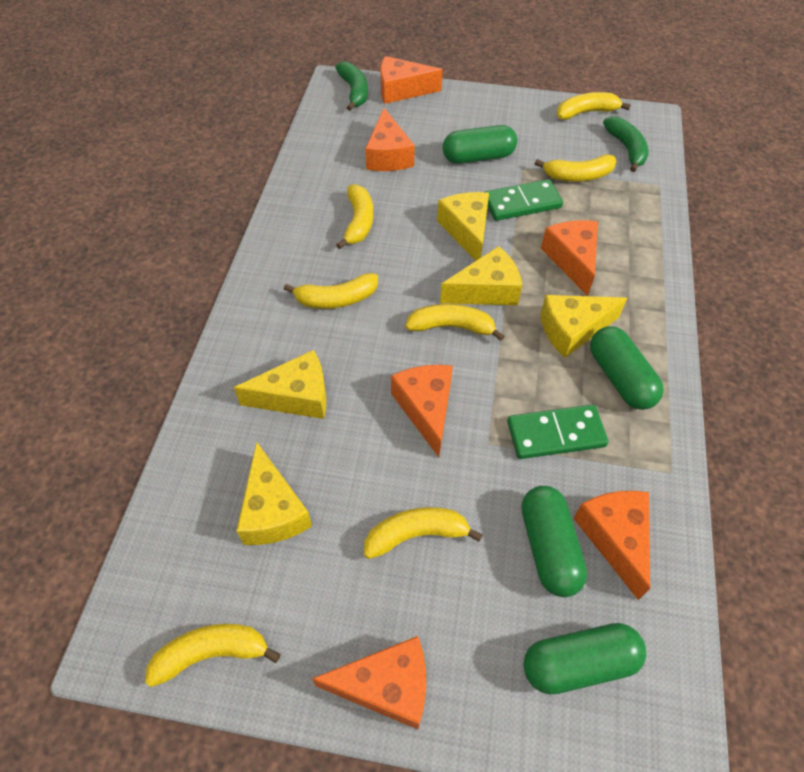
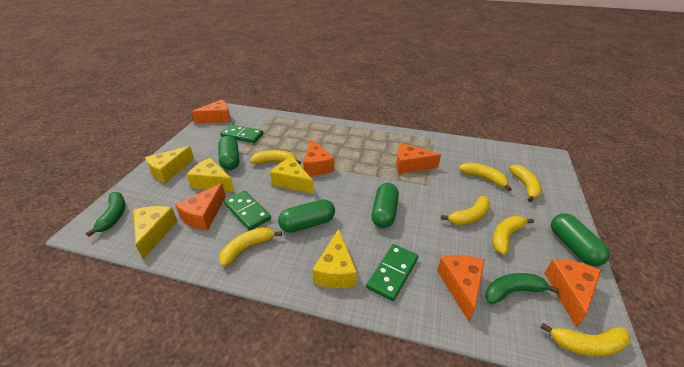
green domino: [485,179,563,221] [507,405,608,459] = 2 -> [220,124,264,143] [224,191,271,231] [366,244,418,301] = 3

